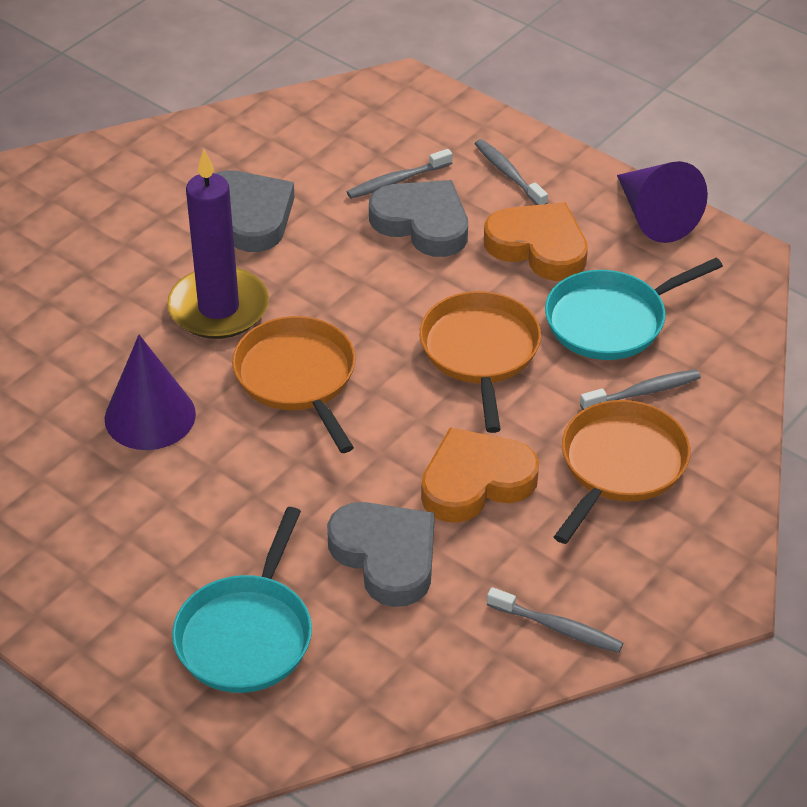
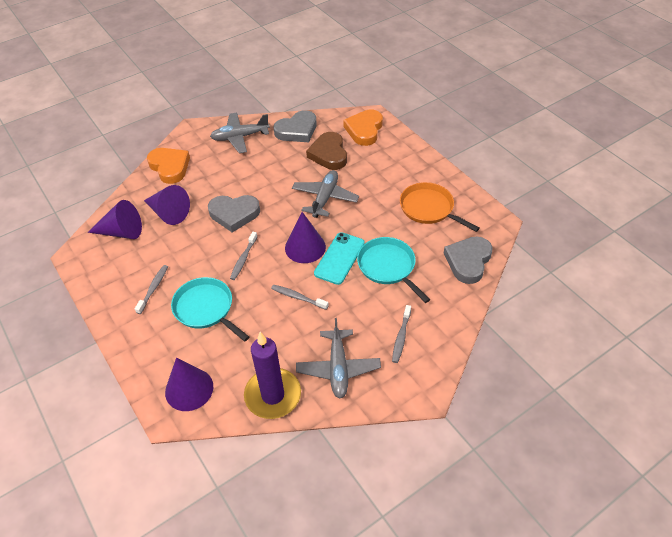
brown heart: none = 0 -> [306,132,347,170] = 1
grey plane: none = 0 -> [210,112,270,153] [292,170,359,218] [296,318,381,399] = 3
orange pan: [232,316,356,453] [420,291,541,433] [554,400,691,544] = 3 -> [400,182,480,232] = 1
purple cone: [105,335,196,450] [617,161,708,243] = 2 -> [88,200,142,239] [144,185,190,225] [165,357,213,411] [285,212,326,263] = 4
turquoise phone: none = 0 -> [314,232,365,285] = 1

